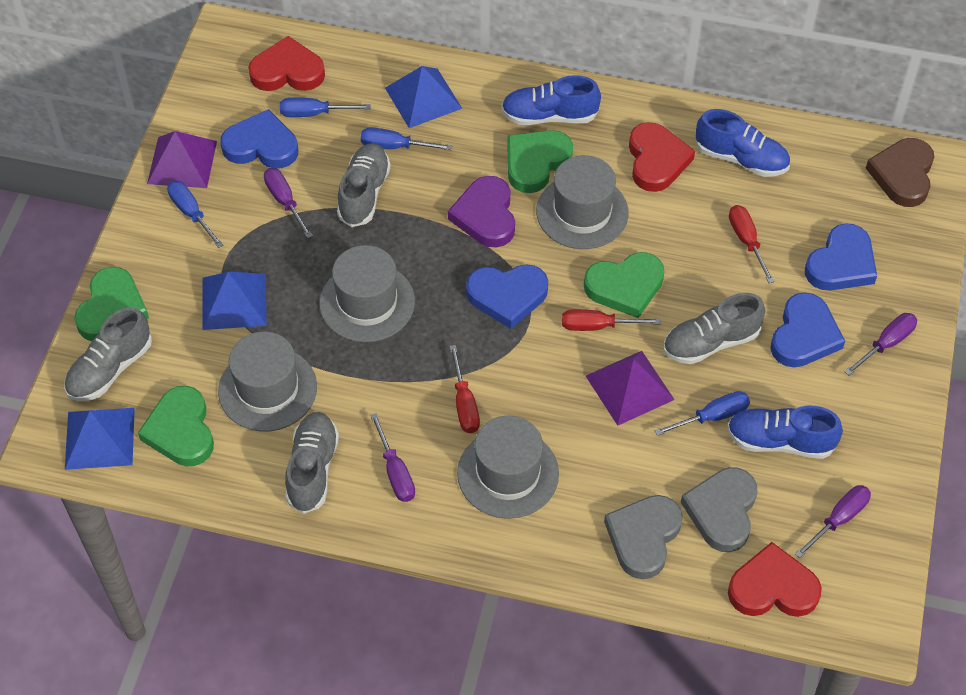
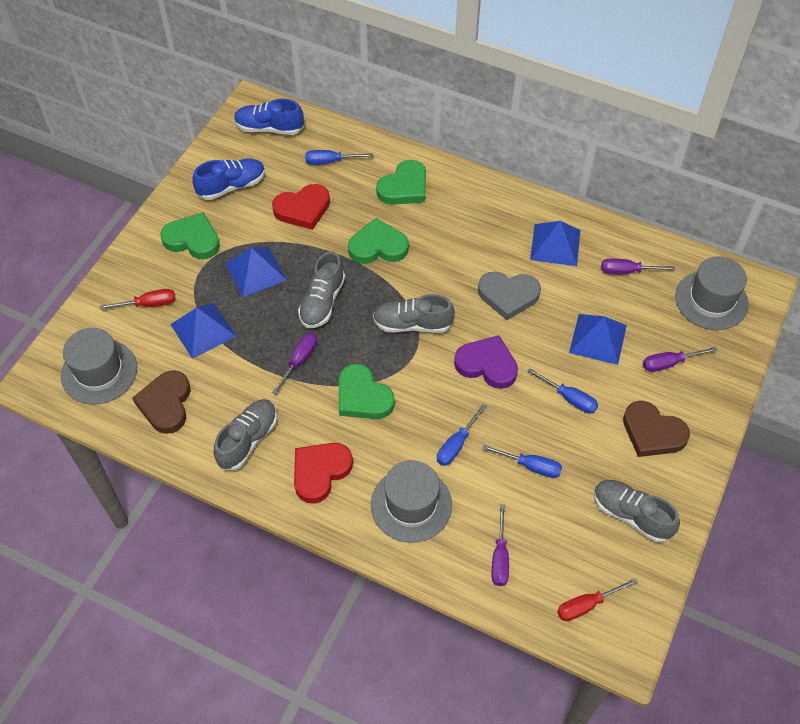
blue heart: [220,109,298,169] [466,264,548,329] [770,293,845,368] [805,223,877,291] = 4 -> none = 0
blue pyramid: [65,408,135,470] [202,272,267,330] [385,66,462,128] = 3 -> [170,303,236,359] [225,247,287,297] [530,221,580,266] [569,314,627,365] = 4
blue shoe: [501,75,601,125] [696,109,790,177] [727,405,843,459] = 3 -> [192,159,265,200] [234,99,304,135] = 2
brown heart: [866,138,934,207] = 1 -> [132,370,191,434] [623,401,690,457] = 2
grey hat: [218,332,317,432] [319,245,415,342] [457,416,559,519] [536,155,629,249] = 4 -> [61,328,137,405] [371,460,452,543] [675,256,749,330] = 3
grey heart: [604,495,683,579] [681,467,758,552] = 2 -> [478,272,541,320] = 1
purple pyramid: [147,131,217,188] [586,351,675,426] = 2 -> none = 0
red heart: [248,36,325,91] [629,122,695,192] [728,542,822,617] = 3 -> [272,184,330,230] [294,443,353,504] = 2
red screwdriver: [449,345,480,433] [562,309,661,331] [729,205,775,283] = 3 -> [100,289,175,310] [557,578,638,621] = 2

